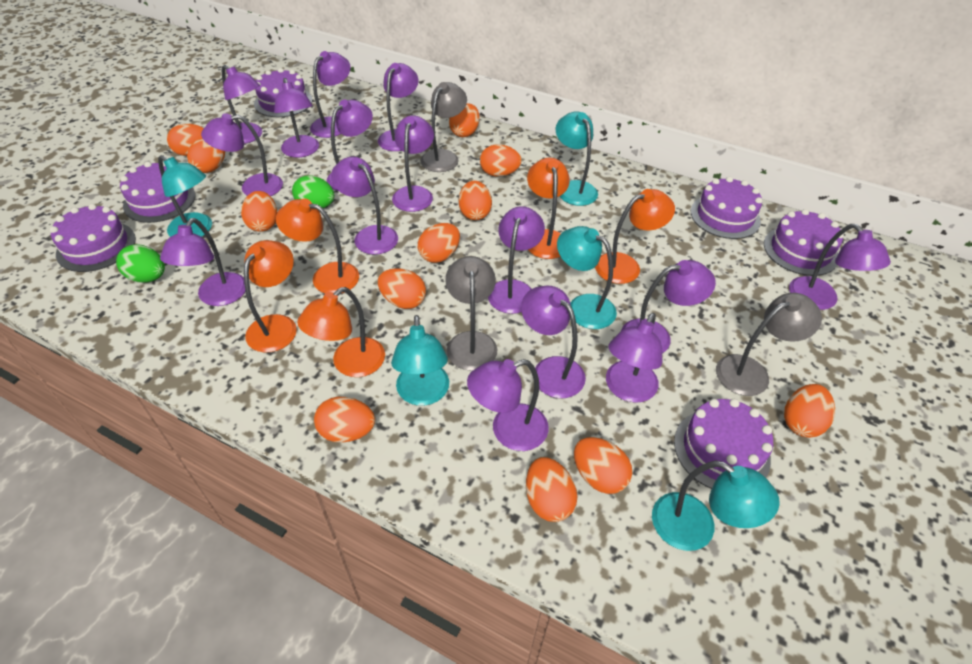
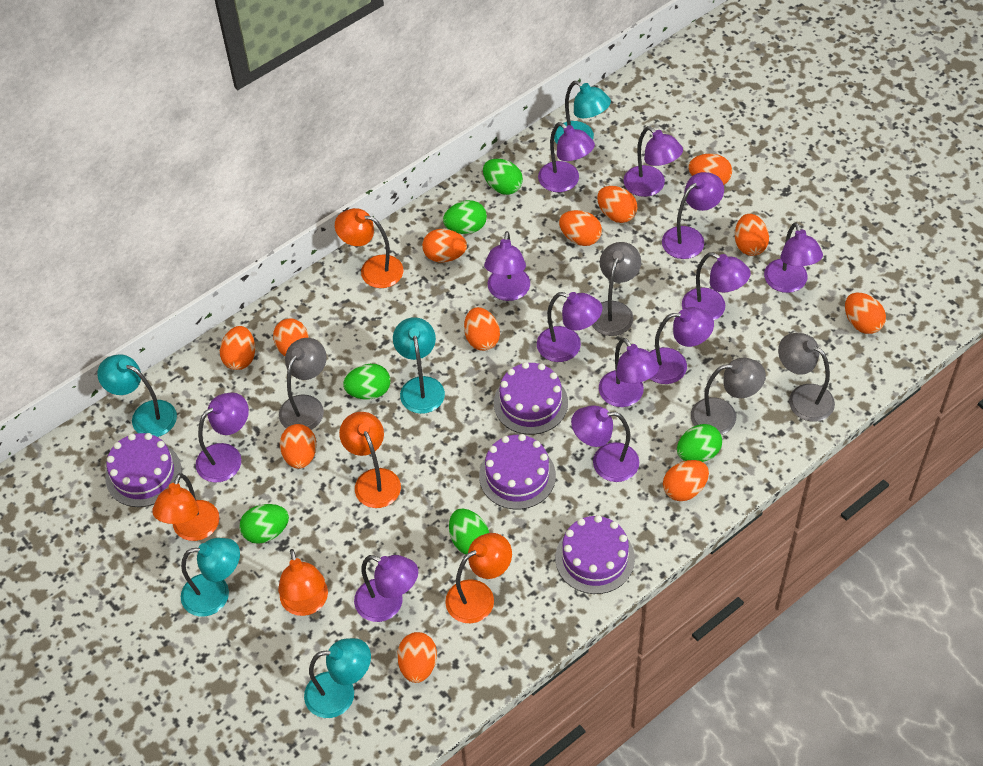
green egg: [116,244,165,283] [292,175,334,208] = 2 -> [240,504,289,544] [343,364,391,399] [443,200,487,234] [449,509,489,555] [483,159,523,195] [677,424,722,462] = 6
grey lamp: [420,82,467,172] [445,256,497,371] [716,293,822,396] = 3 -> [279,338,327,430] [592,242,641,336] [691,358,766,435] [778,333,835,422] = 4
purple cake: [50,204,136,272] [120,161,196,223] [254,68,312,117] [674,399,773,489] [691,177,762,239] [764,209,844,276] = 6 -> [105,433,182,507] [479,434,556,509] [494,362,568,435] [555,515,635,594] = 4
purple lamp: [160,218,245,306] [201,113,283,196] [222,65,262,144] [274,78,319,158] [310,51,351,138] [327,100,373,191] [331,157,398,255] [378,63,419,151] [392,115,434,212] [467,359,549,451] [488,206,545,314] [521,286,586,398] [606,313,662,403] [621,260,716,353] [789,224,891,310] = 15 -> [196,392,249,482] [354,555,418,622] [484,231,530,301] [537,292,602,362] [538,122,595,192] [571,405,639,482] [599,338,659,407] [623,126,683,197] [650,307,714,384] [662,172,724,259] [682,252,751,321] [764,222,823,293] = 12

